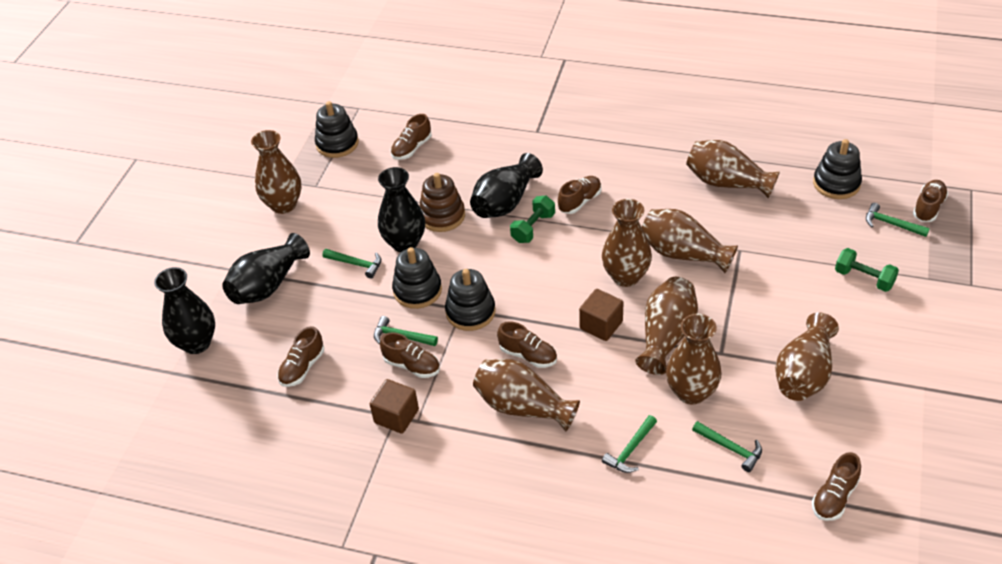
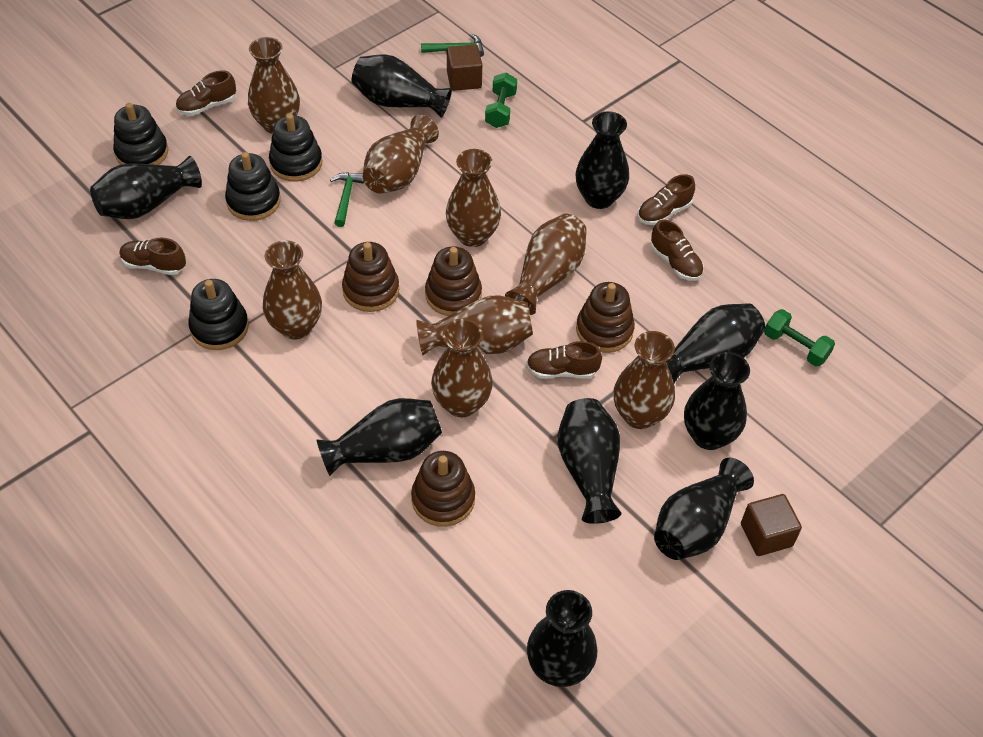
black vase: [154,267,215,354] [222,233,310,304] [378,167,425,253] [470,153,543,218] = 4 -> [90,156,202,219] [316,398,442,476] [351,54,452,118] [527,590,597,687] [558,398,621,524] [576,111,629,209] [654,458,754,560] [666,303,765,383] [684,352,750,450] = 9
brown shoe: [277,326,324,387] [380,332,440,378] [391,114,431,160] [497,321,557,368] [558,176,602,214] [812,452,861,521] [913,180,948,222] = 7 -> [119,238,186,275] [176,70,236,116] [526,341,602,379] [637,174,695,225] [651,220,704,281] = 5
brown stacking toy: [419,173,465,232] = 1 -> [342,242,399,312] [411,451,475,527] [425,246,482,316] [576,282,635,353] = 4
green hammer: [322,249,381,278] [374,316,438,346] [602,415,657,473] [692,421,762,472] [866,203,930,237] = 5 -> [330,172,364,227] [421,34,484,57] = 2

